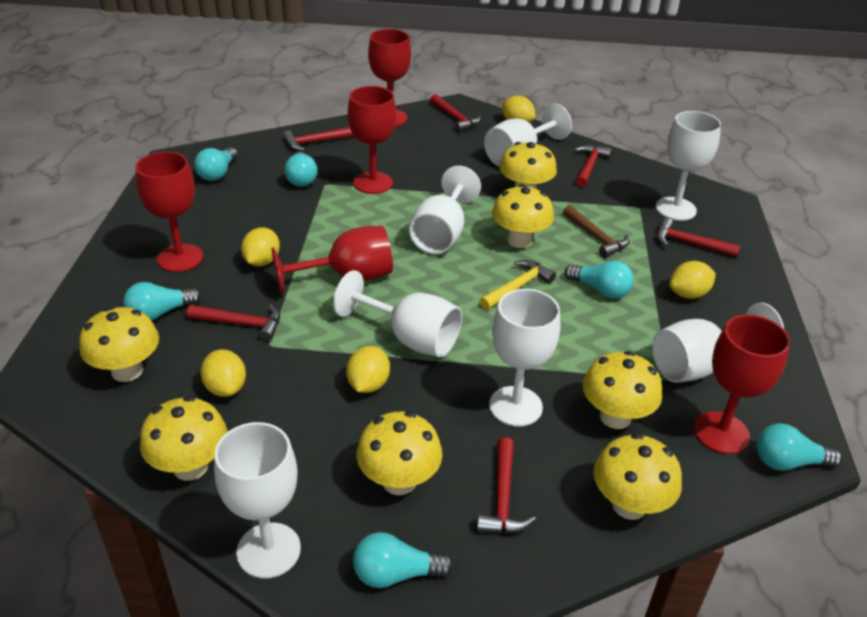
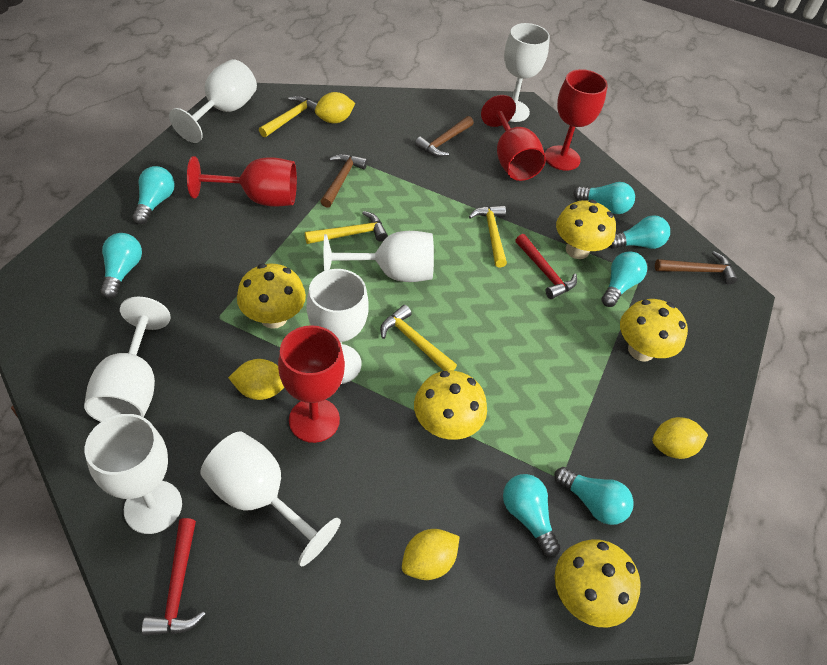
brown hammer: [563,205,630,258] = 1 -> [320,154,367,208] [415,116,474,157] [655,251,737,285] = 3
red goblet: [135,152,203,272] [272,226,393,294] [348,86,396,194] [368,29,411,127] [694,315,790,454] = 5 -> [187,156,297,207] [278,325,345,443] [481,95,546,181] [545,69,608,171] = 4
red hammer: [187,304,280,341] [283,127,354,151] [430,94,481,132] [477,437,536,534] [574,145,612,187] [657,218,740,257] = 6 -> [142,518,206,636] [515,234,577,299] = 2
turquoise light bulb: [123,282,201,321] [194,147,238,181] [284,152,317,186] [353,532,454,588] [565,261,634,299] [756,423,842,471] = 6 -> [100,233,142,299] [132,166,175,224] [503,474,560,557] [554,467,634,525] [573,182,635,214] [602,251,647,307] [609,215,670,249] = 7
yellow hammer: [479,260,556,310] = 1 -> [259,96,318,137] [305,211,388,244] [380,305,457,371] [469,206,507,267] = 4
yellow lemon: [200,349,246,397] [241,227,280,266] [346,346,390,393] [502,96,536,123] [669,261,716,299] = 5 -> [228,359,284,400] [315,92,355,123] [402,529,460,580] [652,417,708,459] = 4
yellow mushroom: [79,307,159,382] [140,396,227,481] [357,411,442,495] [492,184,554,248] [499,142,557,189] [583,351,662,429] [593,433,682,520] = 7 -> [237,264,306,329] [414,370,487,440] [555,539,641,628] [556,200,616,259] [620,299,688,362] = 5

